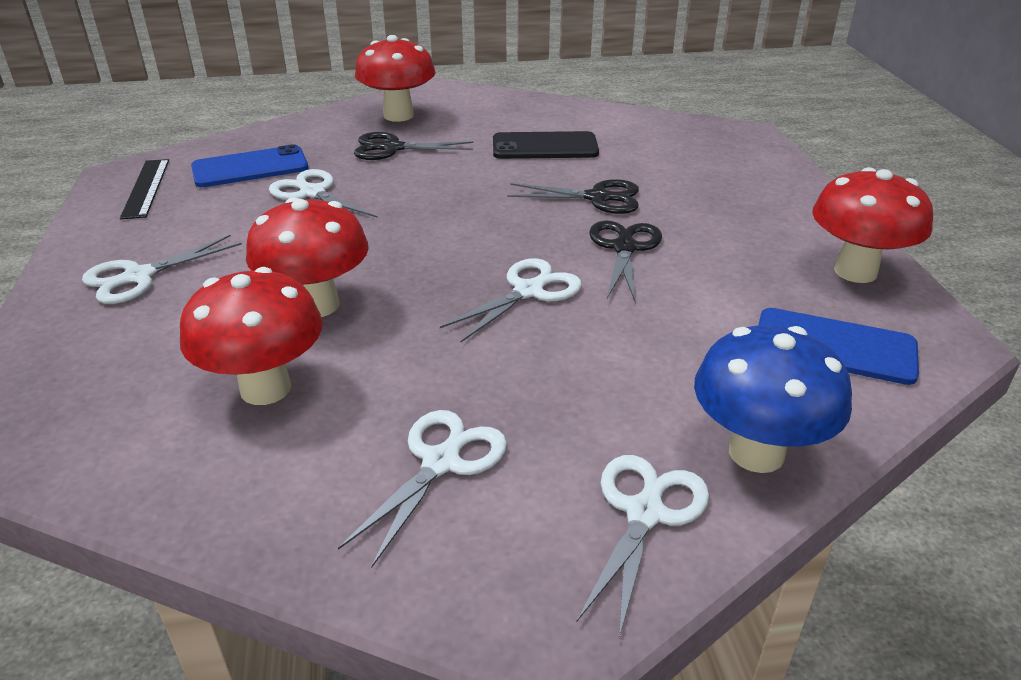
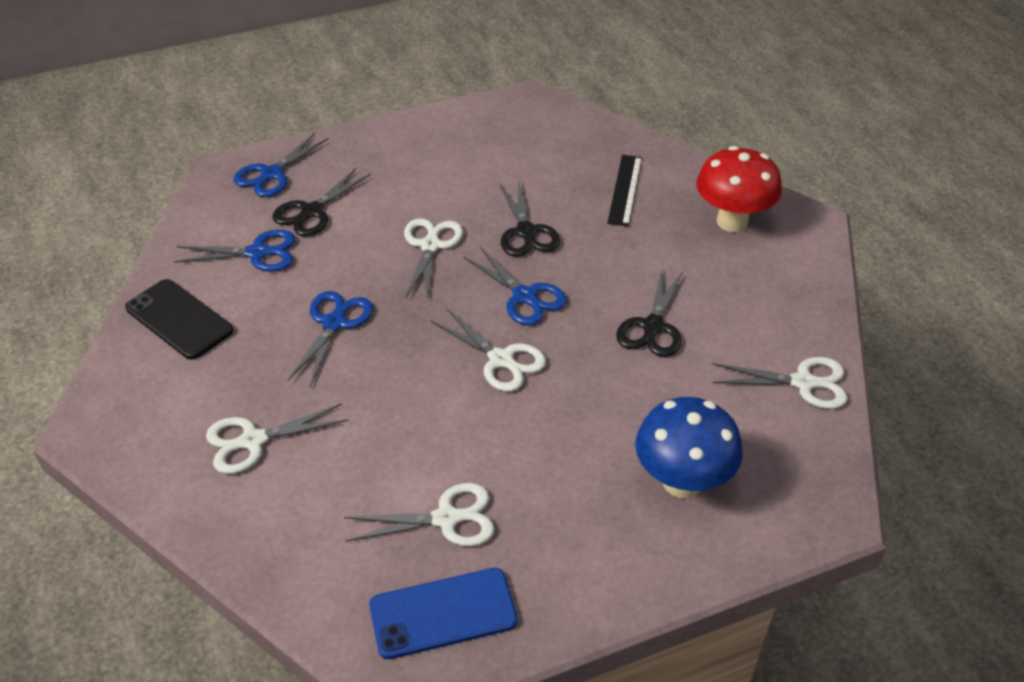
blue phone: [191,144,308,187] [759,308,919,385] = 2 -> [369,568,518,659] = 1
blue scissors: none = 0 -> [174,230,295,272] [233,133,329,197] [287,291,373,386] [463,247,567,326] = 4
red mushroom: [180,267,323,405] [246,197,369,317] [355,35,435,122] [812,167,933,283] = 4 -> [696,146,782,232] = 1

